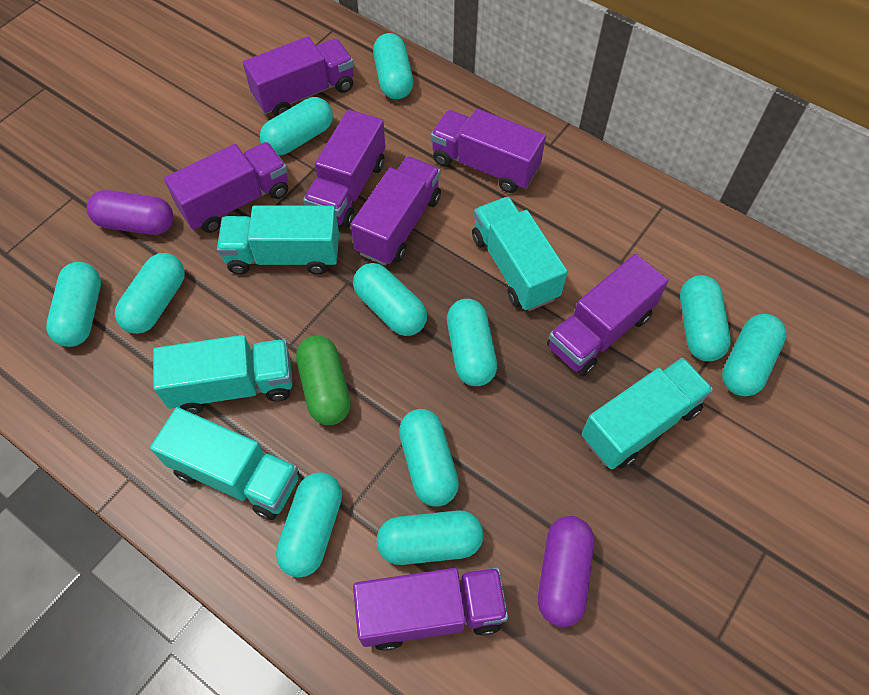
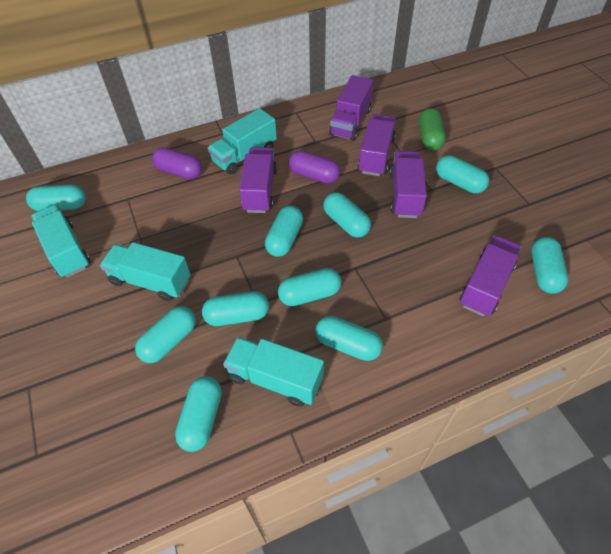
purple truck: [164,142,288,233] [243,36,354,116] [303,109,385,228] [351,156,441,266] [353,567,508,651] [431,109,546,193] [547,254,668,376] = 7 -> [239,147,277,213] [329,75,373,141] [358,114,396,176] [389,151,427,218] [460,235,521,317] = 5
turquoise capsule: [46,262,101,347] [115,253,185,334] [260,97,333,156] [276,472,342,578] [353,263,427,336] [373,33,413,99] [377,510,483,565] [399,409,459,507] [447,299,497,386] [680,275,731,361] [722,314,787,396] = 11 -> [26,185,86,211] [135,306,196,363] [175,376,222,452] [202,291,269,326] [265,206,303,257] [278,268,341,306] [315,316,383,361] [323,192,371,238] [436,155,489,194] [531,237,568,294] = 10
turquoise truck: [150,407,299,520] [153,335,293,414] [217,205,339,274] [472,196,567,311] [582,358,713,469] = 5 -> [31,205,90,278] [100,242,191,301] [208,108,277,174] [223,337,324,407] = 4

